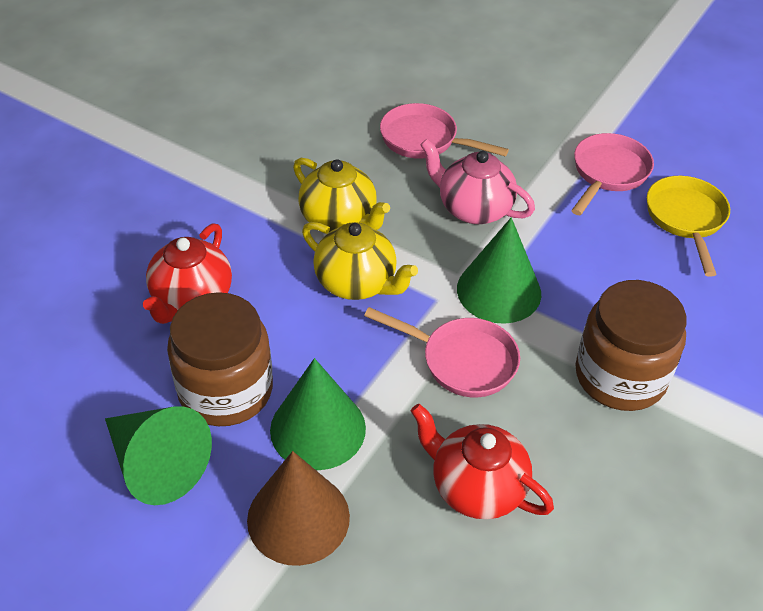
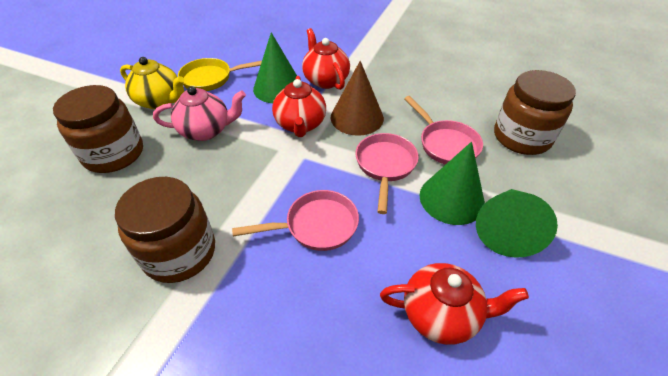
brown jar: [167,292,273,426] [575,280,687,411] = 2 -> [53,85,143,173] [115,177,215,283] [494,70,576,155] = 3
red teapot: [143,223,232,324] [411,404,554,519] = 2 -> [272,76,326,137] [302,28,350,90] [380,263,529,345] = 3
yellow teapot: [293,158,390,232] [302,222,418,300] = 2 -> [120,57,184,109] = 1

